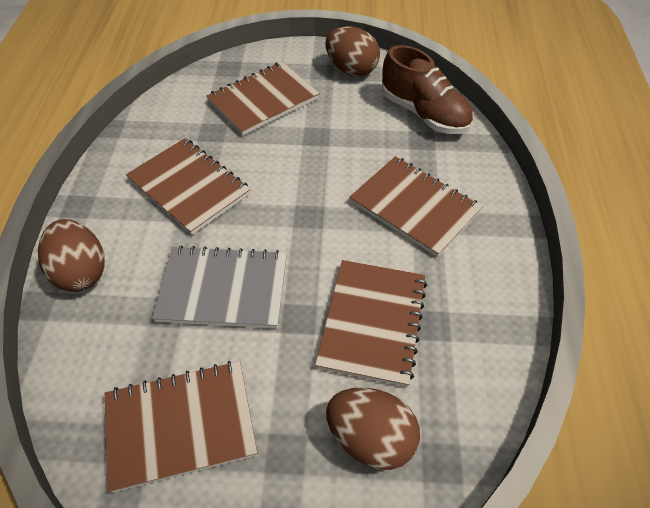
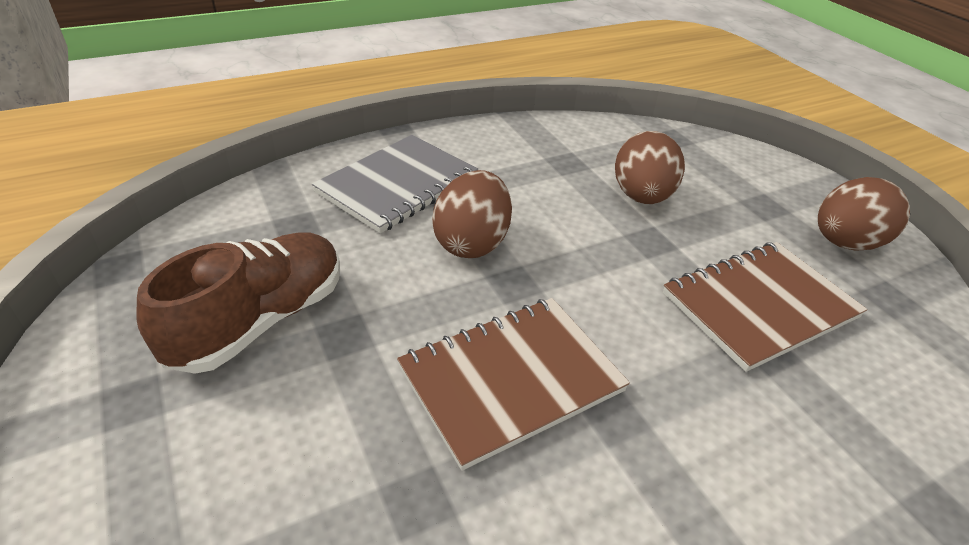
brown notebook: [104,361,257,493] [126,138,251,235] [206,62,320,136] [315,260,427,387] [349,156,483,257] = 5 -> [397,298,630,471] [663,242,867,372] = 2

